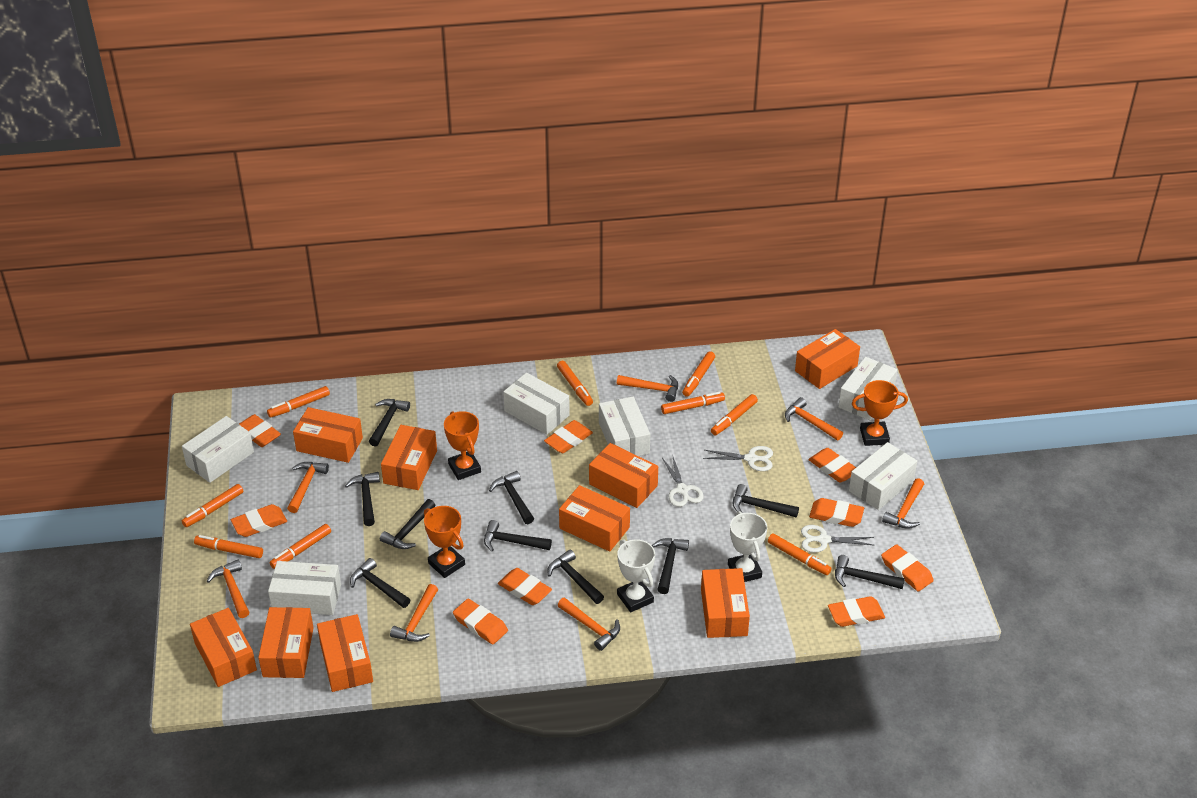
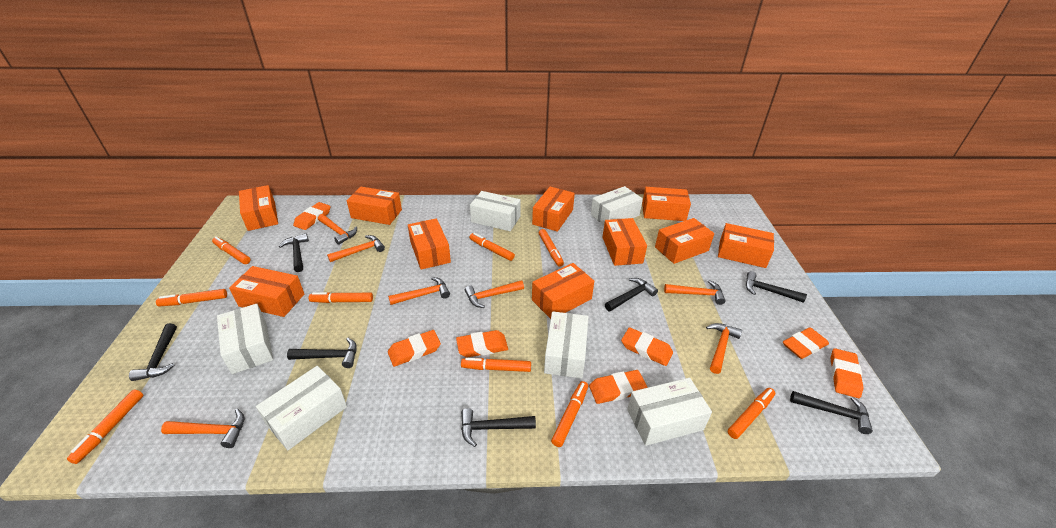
black hammer: [345,472,380,526] [350,558,410,608] [369,399,410,447] [380,499,435,549] [484,520,552,551] [489,471,534,524] [548,550,604,604] [652,538,689,594] [733,484,799,518] [835,555,905,589] = 10 -> [129,323,177,381] [279,233,309,272] [287,338,357,368] [461,408,536,447] [605,278,658,311] [746,271,807,303] [790,391,873,434] = 7
orange box: [190,608,257,687] [258,607,314,678] [293,407,363,463] [317,614,373,692] [381,425,437,490] [559,485,630,552] [589,443,658,508] [701,568,750,638] [795,329,860,389] = 9 -> [229,266,304,317] [239,185,278,231] [347,186,402,225] [408,218,451,270] [532,187,575,232] [532,263,594,319] [602,218,647,266] [642,187,691,221] [655,218,714,264] [718,223,774,268] = 10
orange eraser: [231,504,287,537] [239,414,281,447] [453,599,508,645] [498,568,552,605] [544,420,593,453] [808,448,856,482] [809,498,864,527] [828,596,885,627] [881,544,934,591] = 9 -> [293,202,331,230] [388,330,441,367] [456,330,508,358] [589,370,647,404] [621,327,673,366] [783,327,829,359] [831,348,863,398] = 7
orange trophy: [424,506,465,578] [444,411,481,480] [852,380,908,446] = 3 -> none = 0
white scissors: [662,454,704,507] [703,446,773,471] [801,525,875,553] = 3 -> none = 0
white trophy: [617,539,655,612] [728,511,767,582] = 2 -> none = 0

